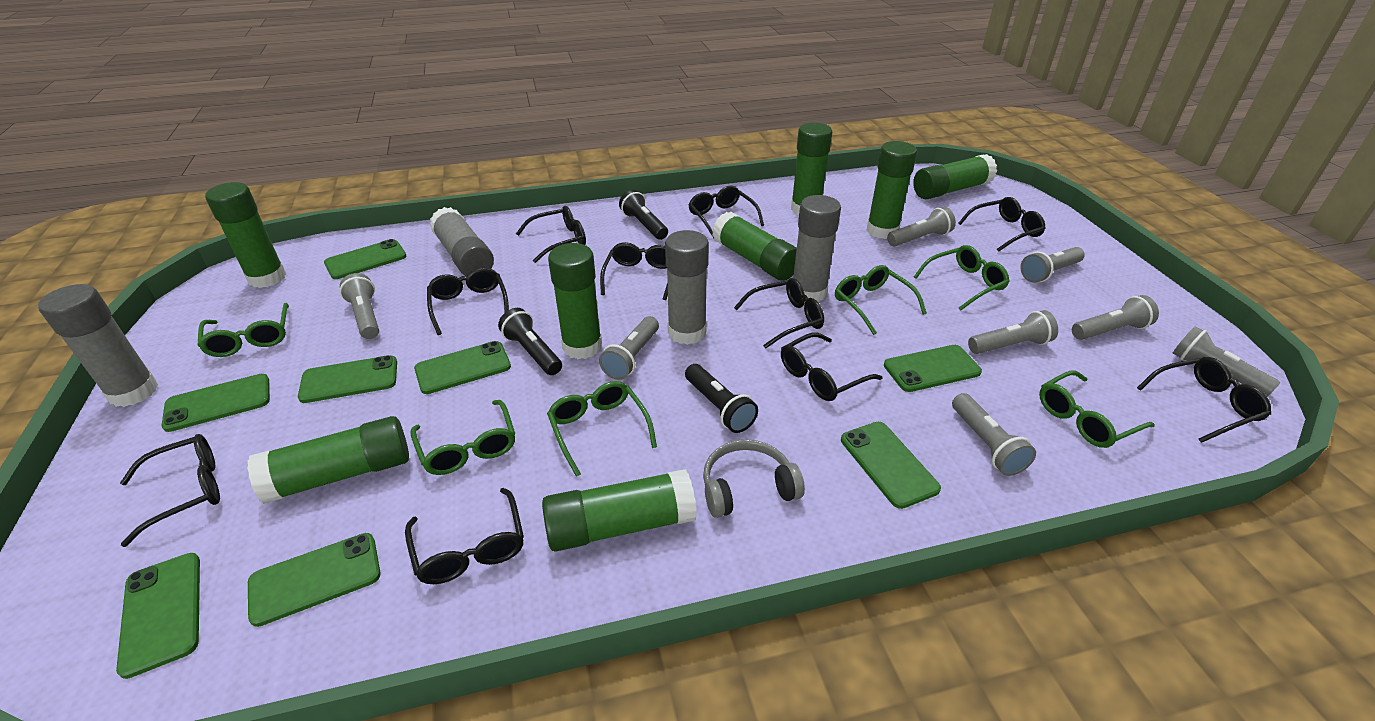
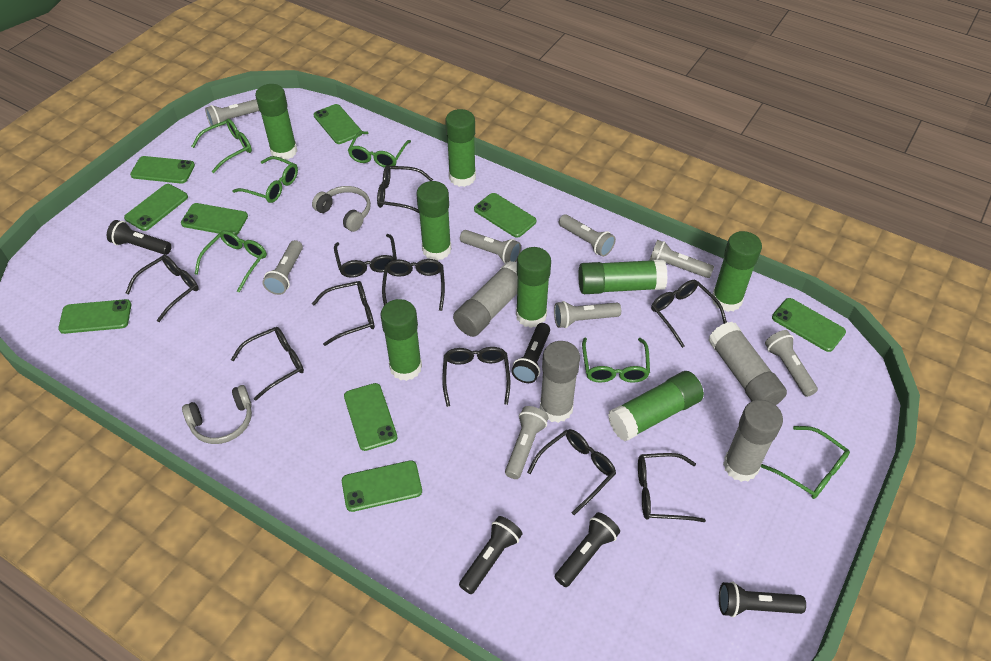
black flashlight: [498,308,562,375] [619,190,668,240] [685,364,758,433] = 3 -> [107,220,172,255] [459,516,523,594] [512,323,550,383] [555,512,620,587] [719,582,806,617] = 5
green phone: [116,553,200,679] [162,374,270,432] [248,533,381,627] [298,355,397,403] [324,239,406,279] [414,341,511,394] [841,422,941,509] [884,345,982,392] = 8 -> [58,299,131,334] [124,184,188,231] [130,156,195,184] [181,203,248,235] [314,104,362,144] [342,460,422,512] [344,383,397,451] [474,193,536,238] [772,298,846,352] = 9
grey headphones: [703,439,805,518] = 1 -> [182,385,252,444] [312,186,371,232] = 2

